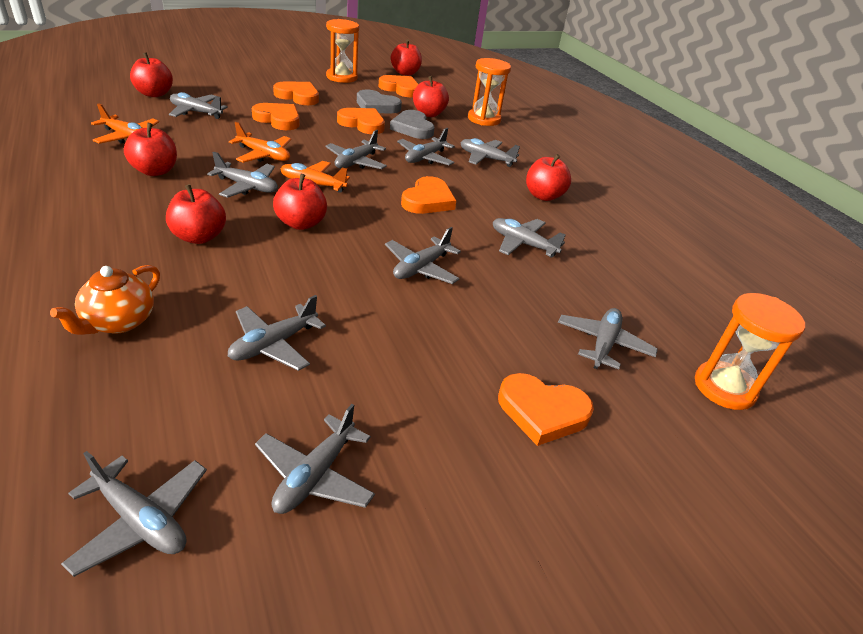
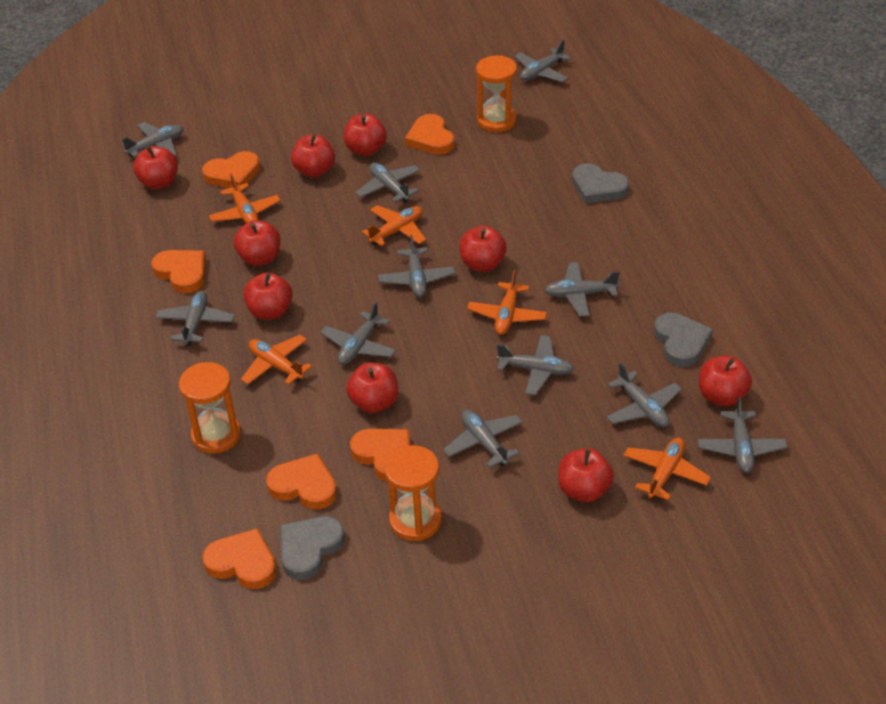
grey heart: [357,89,402,113] [390,110,435,139] = 2 -> [280,516,345,580] [572,164,629,204] [654,313,713,367] = 3
orange plane: [91,103,159,144] [229,122,291,163] [280,161,350,193] = 3 -> [209,173,281,223] [241,335,312,385] [362,205,426,246] [467,270,547,335] [623,438,711,500] = 5
orange teapot: [50,265,160,335] = 1 -> none = 0
red apple: [124,123,177,176] [130,52,173,97] [166,184,226,244] [273,173,327,230] [391,40,422,76] [413,76,449,117] [526,154,571,201] = 7 -> [133,146,178,189] [234,220,281,266] [243,272,292,320] [291,134,335,178] [344,114,387,156] [346,363,398,413] [459,226,507,272] [558,448,614,502] [699,355,752,406] = 9

